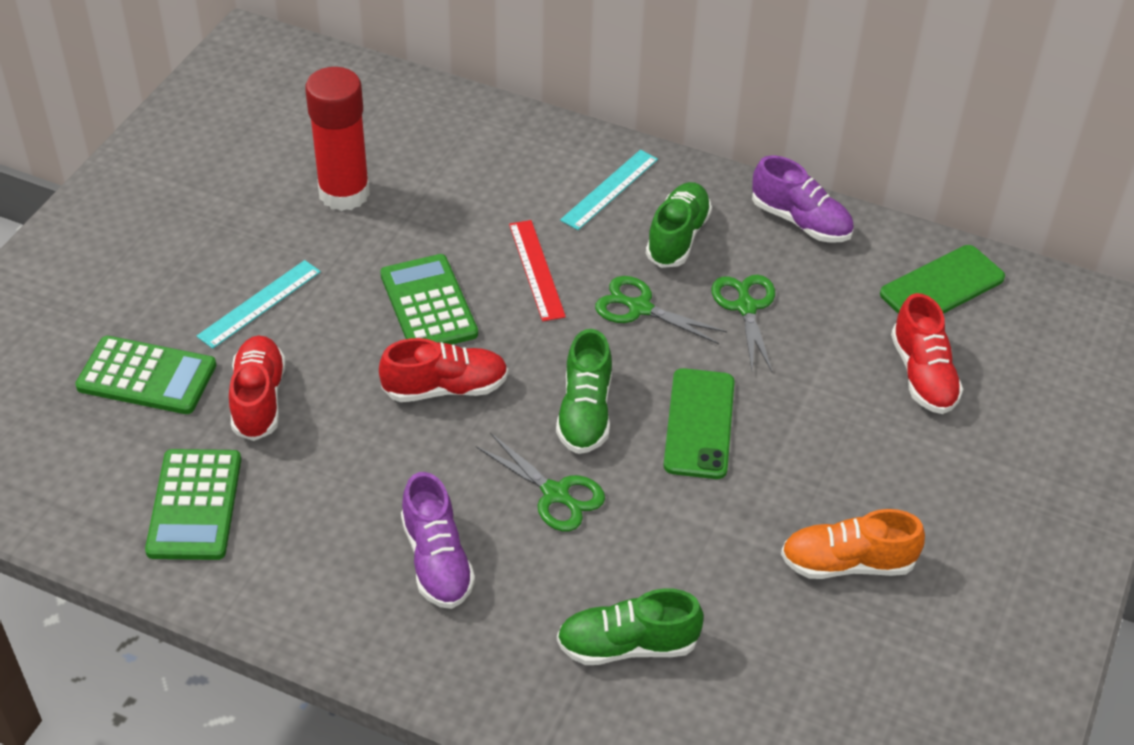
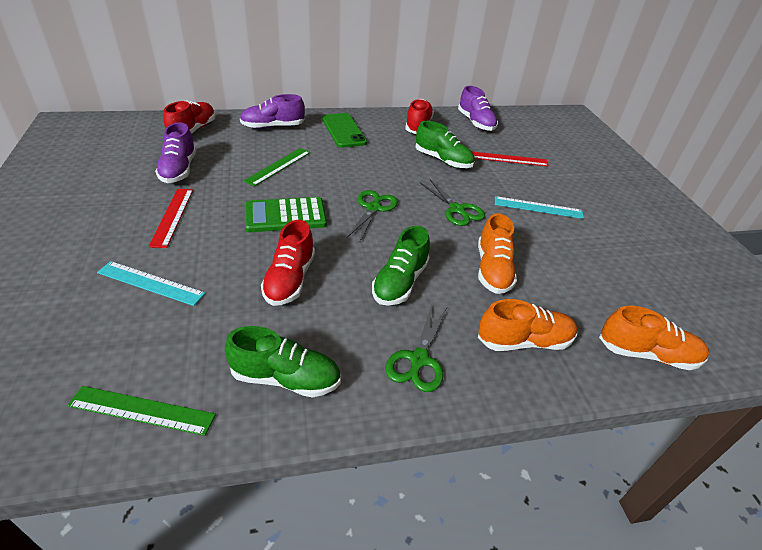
green calculator: [75,336,216,414] [145,449,241,560] [380,254,478,345] = 3 -> [245,197,327,232] = 1
green phone: [664,368,735,479] [880,245,1005,314] = 2 -> [322,113,367,148] = 1
green ruler: none = 0 -> [67,386,216,436] [244,148,310,186] = 2
orange shoe: [781,509,925,579] = 1 -> [478,213,517,294] [478,299,577,351] [599,306,709,370] = 3
purple shoe: [401,472,475,609] [752,155,854,243] = 2 -> [155,122,196,183] [240,94,305,129] [458,86,498,131] = 3
red glue stick: [305,67,370,211] = 1 -> none = 0
red ruler: [509,220,566,321] = 1 -> [149,189,193,248] [472,152,549,167] = 2

